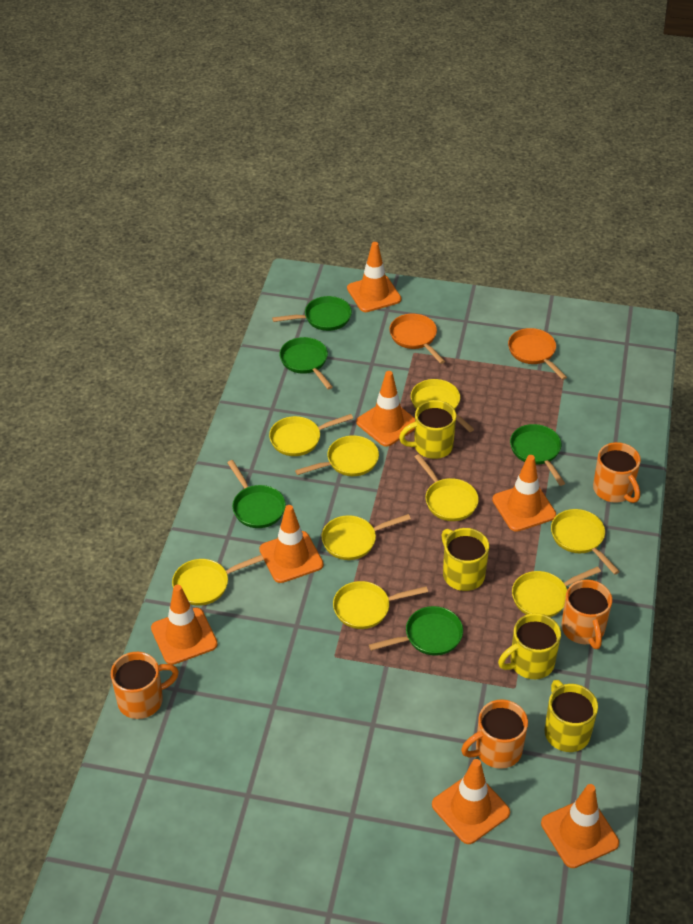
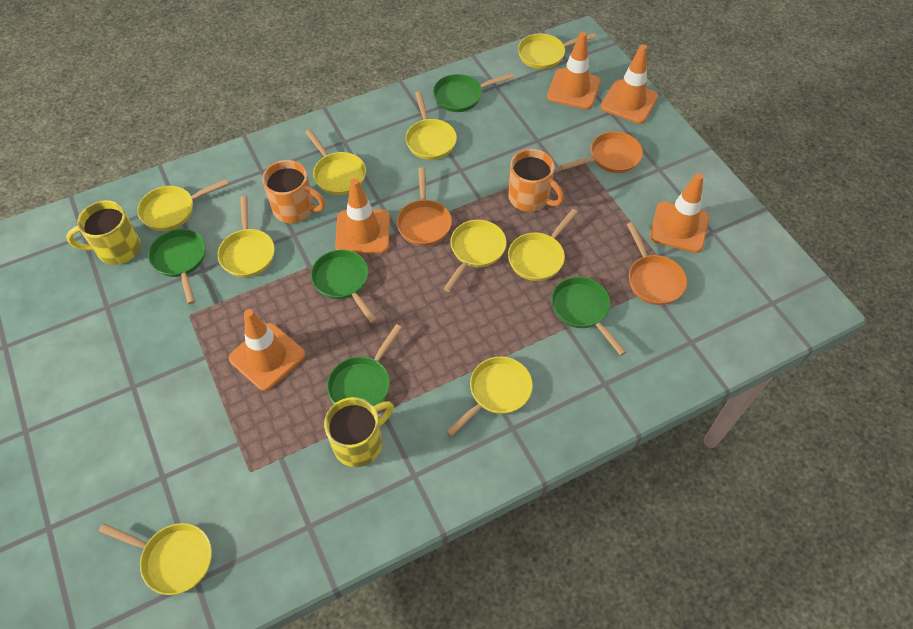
orange mug: [111,652,179,719] [461,699,528,769] [561,579,612,649] [593,442,641,503] = 4 -> [262,160,325,223] [508,149,564,212] = 2
orange pan: [389,314,445,364] [508,328,567,380] = 2 -> [397,167,452,246] [560,131,643,173] [627,222,687,305] = 3
orange traffic cone: [151,585,218,665] [259,505,324,583] [347,242,401,312] [356,371,415,447] [432,759,510,844] [492,455,556,532] [541,784,619,868] = 7 -> [229,309,305,391] [335,178,390,254] [547,32,601,110] [601,44,659,124] [650,173,709,253] = 5
yellow mug: [399,400,456,459] [442,528,489,591] [498,613,561,679] [544,680,598,752] = 4 -> [66,200,141,265] [324,397,394,467] = 2

